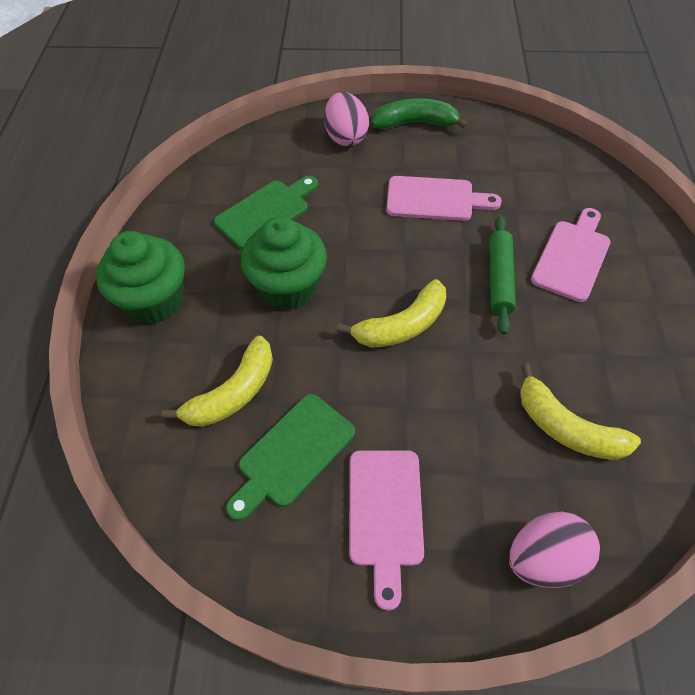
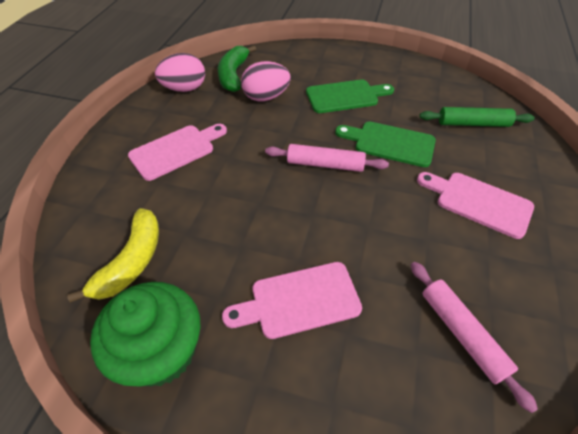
green cupcake: [96,231,185,324] [241,217,327,310] = 2 -> [90,282,201,386] = 1
pink rolling pin: none = 0 -> [265,144,389,172] [411,262,538,413] = 2
yellow banana: [161,336,273,427] [337,279,446,348] [520,363,641,460] = 3 -> [67,208,159,303] = 1

